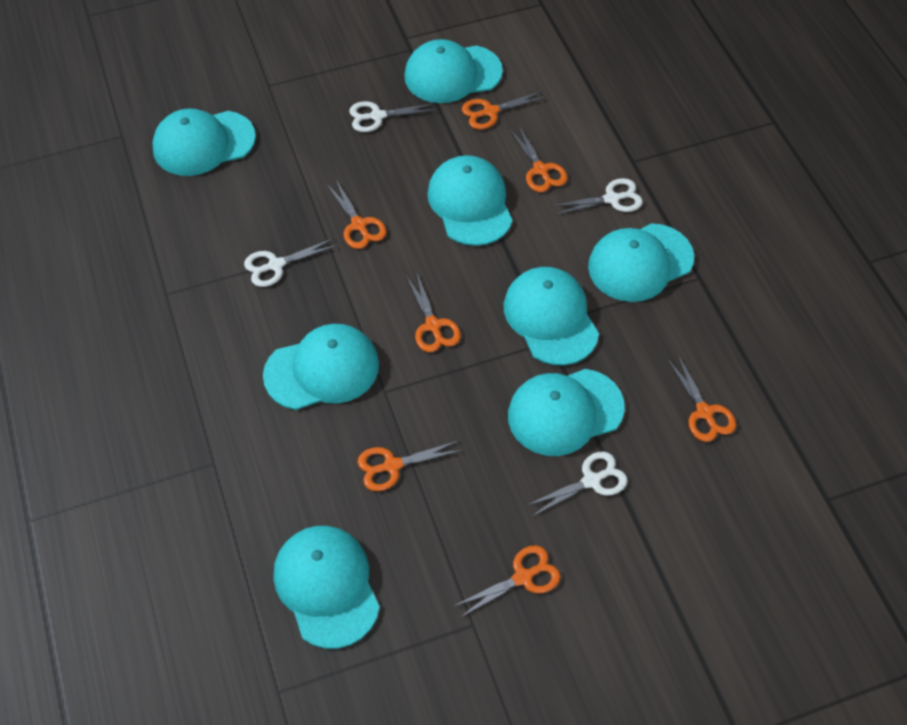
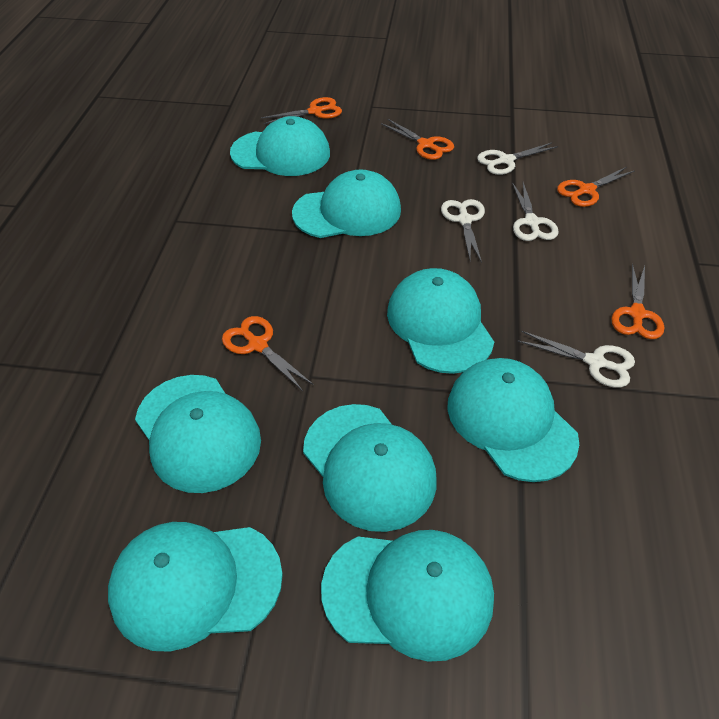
orange scissors: [326,180,386,249] [357,441,463,491] [407,274,461,352] [454,545,561,617] [462,91,547,129] [510,126,567,192] [667,355,736,442] = 7 -> [222,316,313,391] [261,97,342,124] [381,118,454,160] [557,167,634,207] [611,263,664,339] = 5

